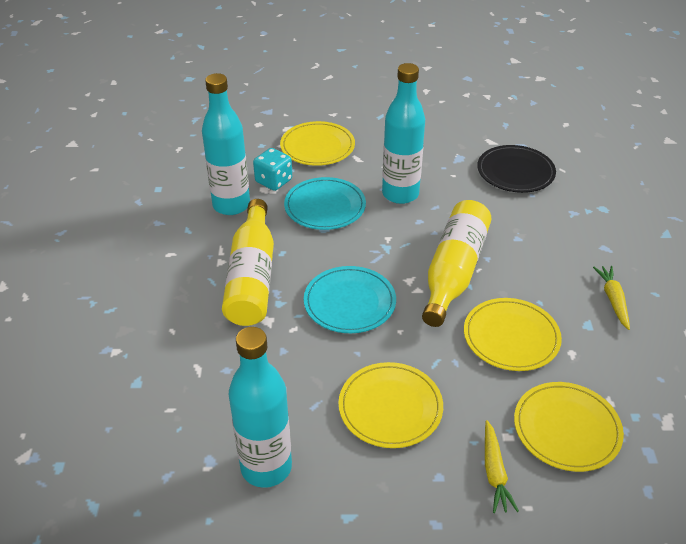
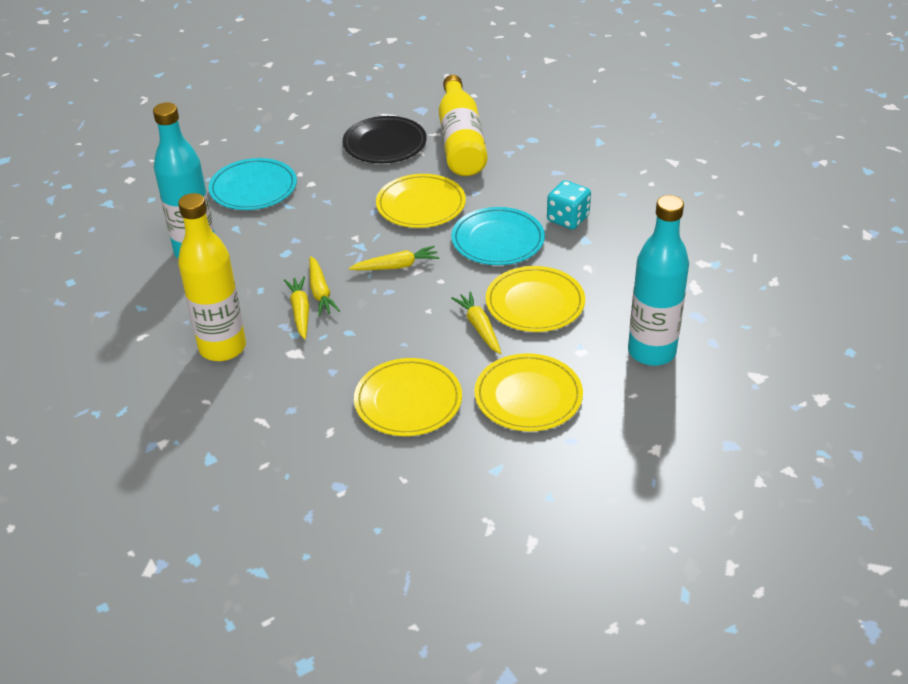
turquoise bottle: [202,73,250,215] [229,327,292,488] [382,63,425,204] = 3 -> [153,102,215,259] [628,195,689,366] = 2
yellow carrot: [485,420,519,513] [593,266,630,330] = 2 -> [284,276,309,340] [309,256,340,316] [349,246,440,270] [451,291,501,354] = 4

